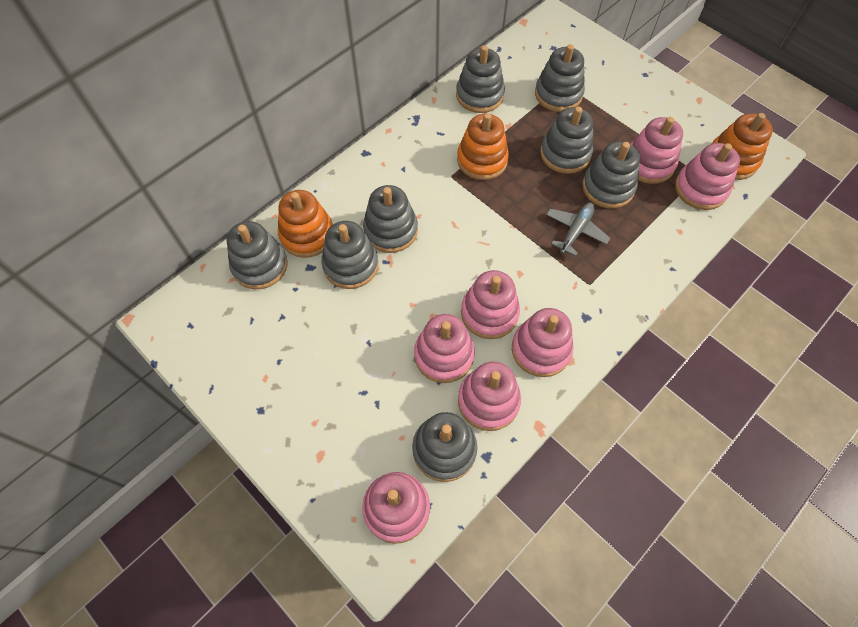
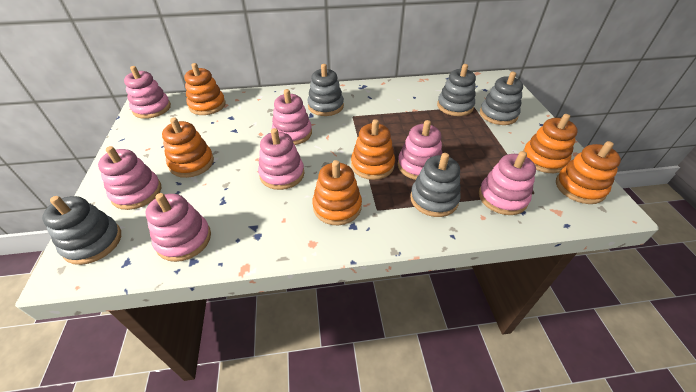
grey plane: [546,203,610,257] = 1 -> none = 0
grey stacking toy: [227,221,288,289] [321,221,379,289] [363,185,418,253] [412,412,477,482] [456,45,505,113] [535,44,585,112] [540,107,593,174] [582,141,640,209] = 8 -> [42,196,121,265] [307,64,344,116] [410,153,461,217] [437,64,476,116] [480,72,523,125] = 5
orange stacking toy: [278,190,333,258] [457,113,509,180] [712,113,773,180] = 3 -> [162,117,214,178] [184,63,226,115] [312,160,362,225] [351,119,395,180] [523,114,578,173] [556,141,621,204] = 6

